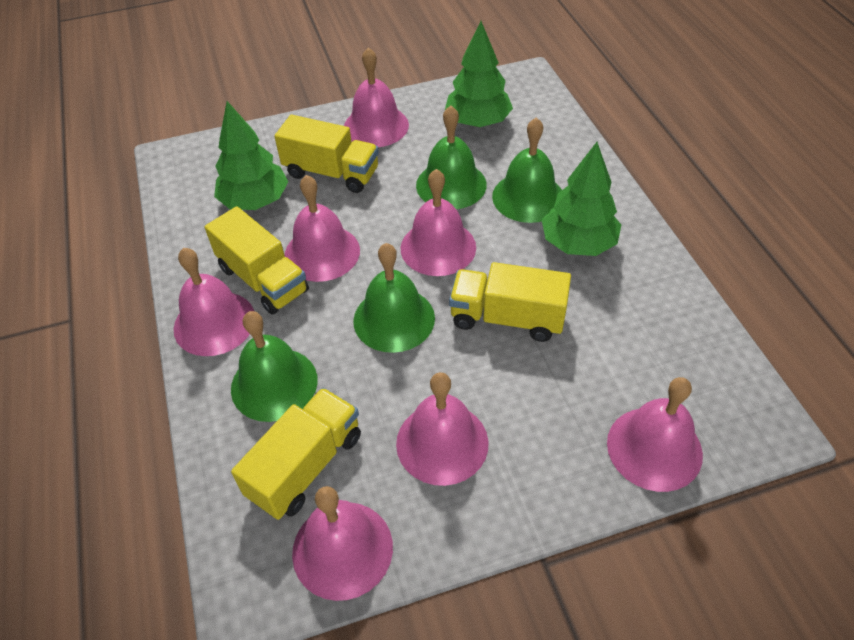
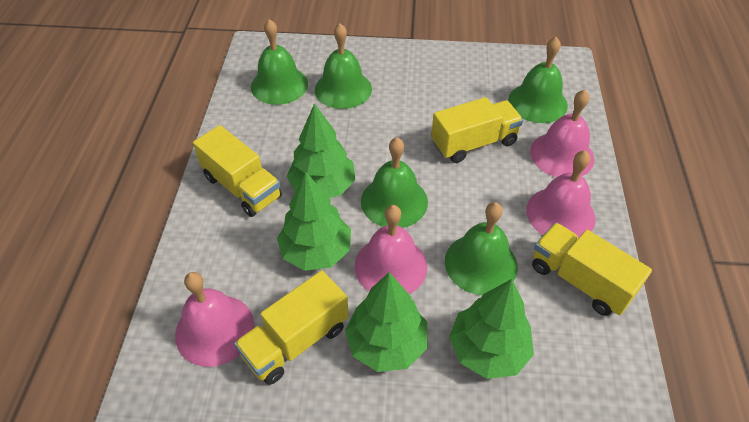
green bell: [231,311,318,422] [353,243,435,353] [416,106,487,209] [492,117,562,223] = 4 -> [251,19,308,105] [315,23,372,109] [361,137,428,228] [445,202,517,295] [508,37,568,123] = 5
green tree: [214,101,288,210] [445,21,513,127] [542,142,621,256] = 3 -> [277,172,351,271] [287,103,355,198] [345,272,427,372] [449,279,534,379] = 4
pink bell: [174,248,254,356] [285,175,360,282] [292,486,393,601] [344,48,409,147] [396,372,488,486] [401,169,476,276] [607,377,703,492] = 7 -> [175,272,254,367] [355,205,427,294] [526,150,596,238] [530,90,594,177] = 4

